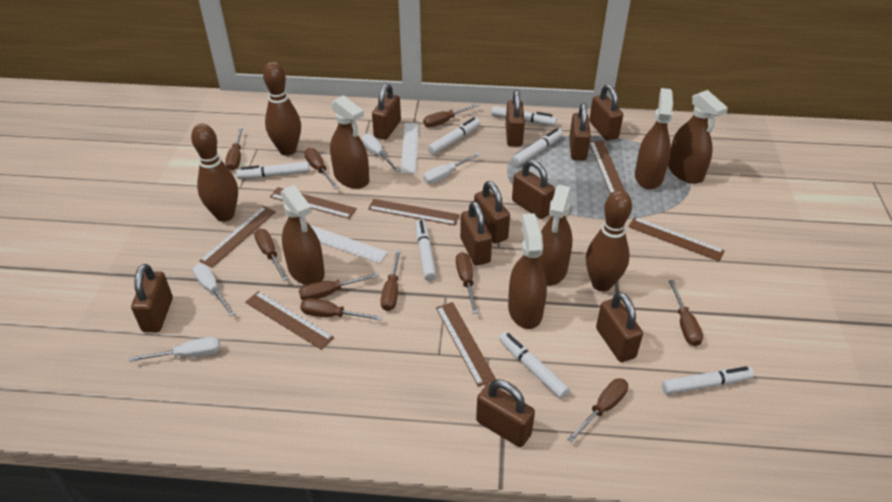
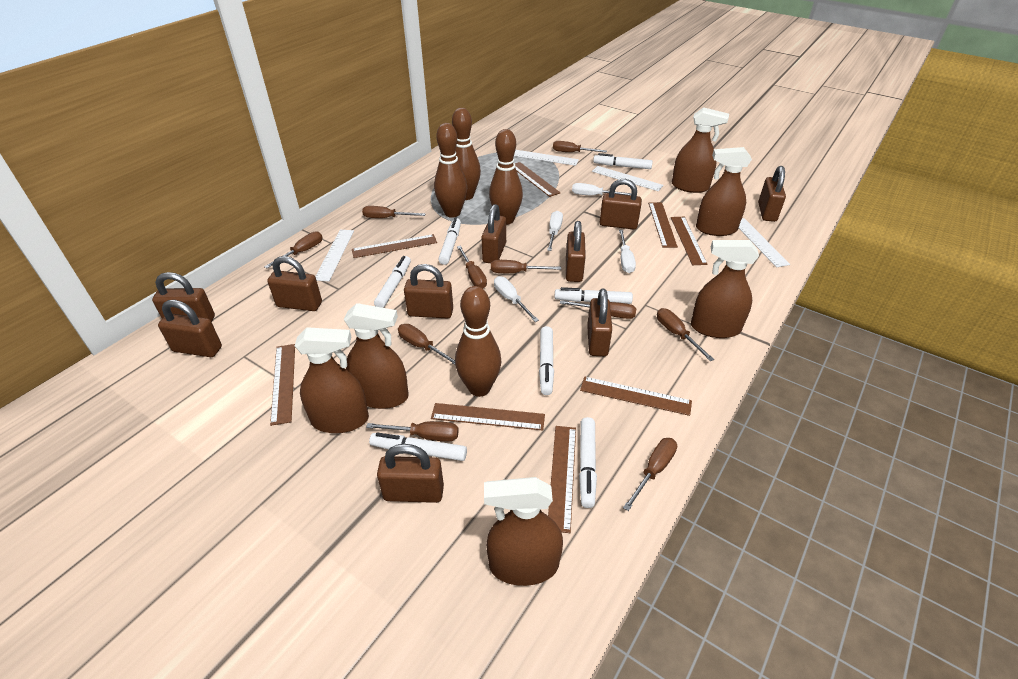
brown bowling pin: [191,124,238,222] [263,62,301,156] [586,190,632,292] = 3 -> [434,123,467,218] [452,108,481,200] [455,286,501,397] [489,129,523,225] = 4
brown ruler: [199,206,276,268] [245,291,334,350] [270,187,357,219] [368,199,460,225] [436,302,496,387] [590,140,625,195] [628,217,725,261] = 7 -> [270,344,295,426] [352,234,437,258] [431,403,545,431] [515,162,561,197] [548,426,576,533] [580,376,692,416] [648,202,678,248] [671,217,708,265] = 8
white ruler: [310,225,388,263] [401,123,419,173] = 2 -> [315,230,354,281] [514,150,579,166] [592,166,664,191] [739,218,790,267] = 4

